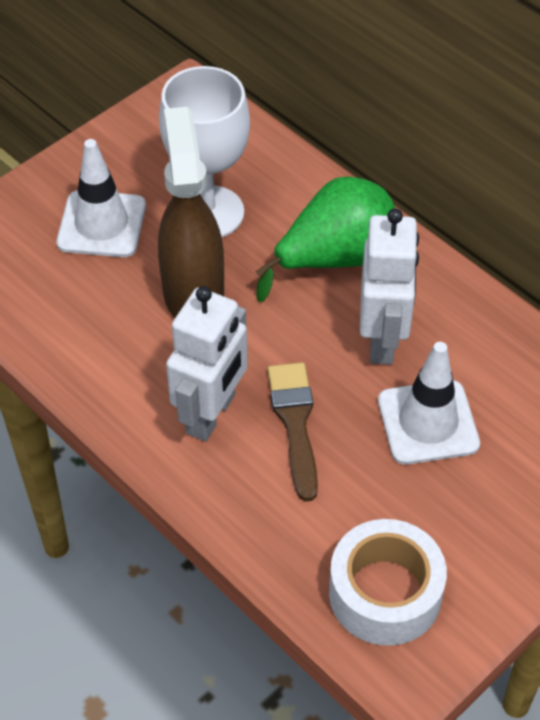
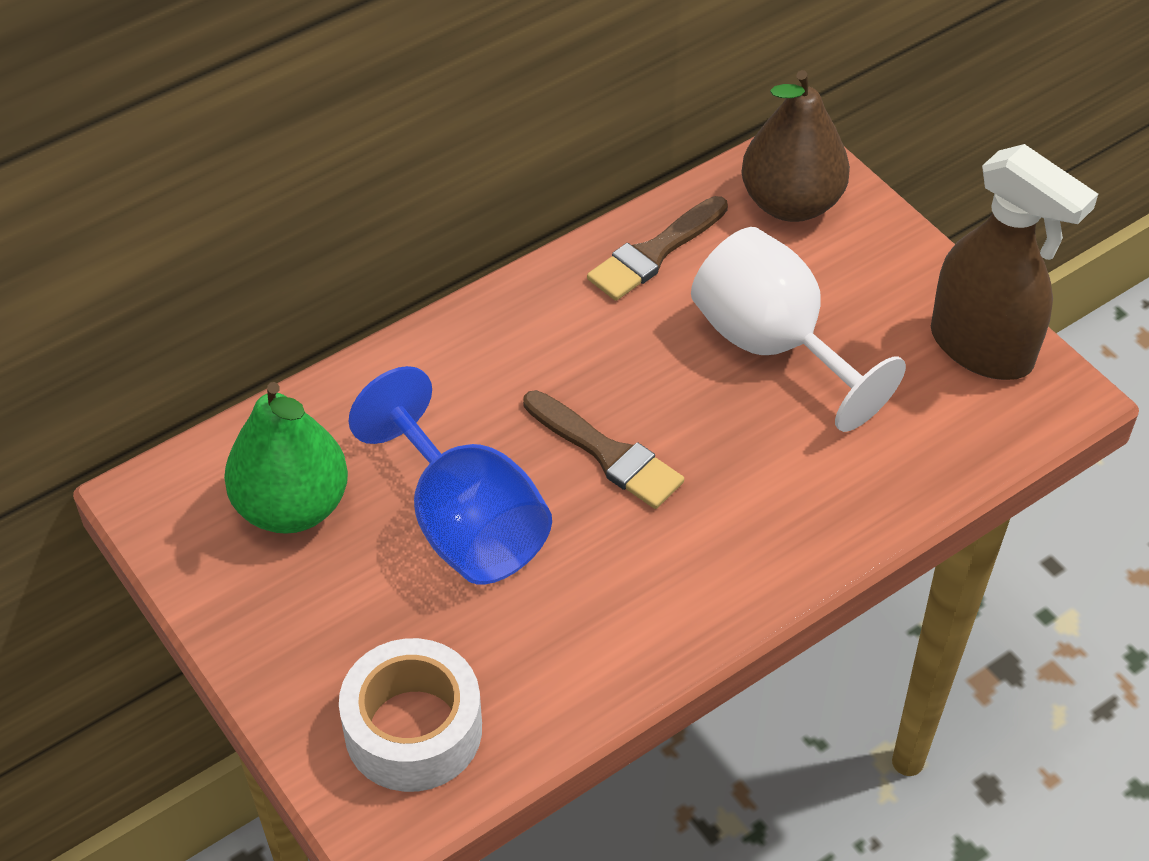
blue goblet: none = 0 -> [348,366,552,585] = 1
brown brush: [268,362,318,502] = 1 -> [523,390,684,509] [587,196,728,301] = 2
brown pear: none = 0 -> [741,70,850,222] = 1
white robot: [166,286,248,441] [360,208,419,365] = 2 -> none = 0
white traffic cone: [57,139,146,257] [378,342,480,465] = 2 -> none = 0

